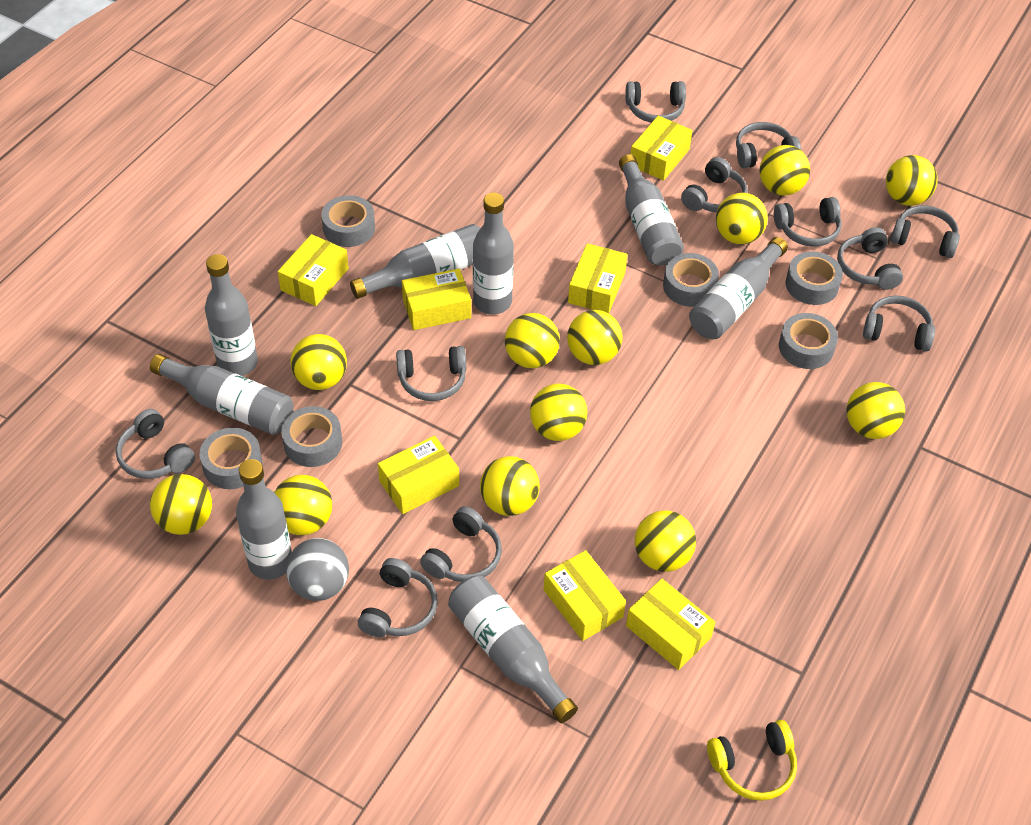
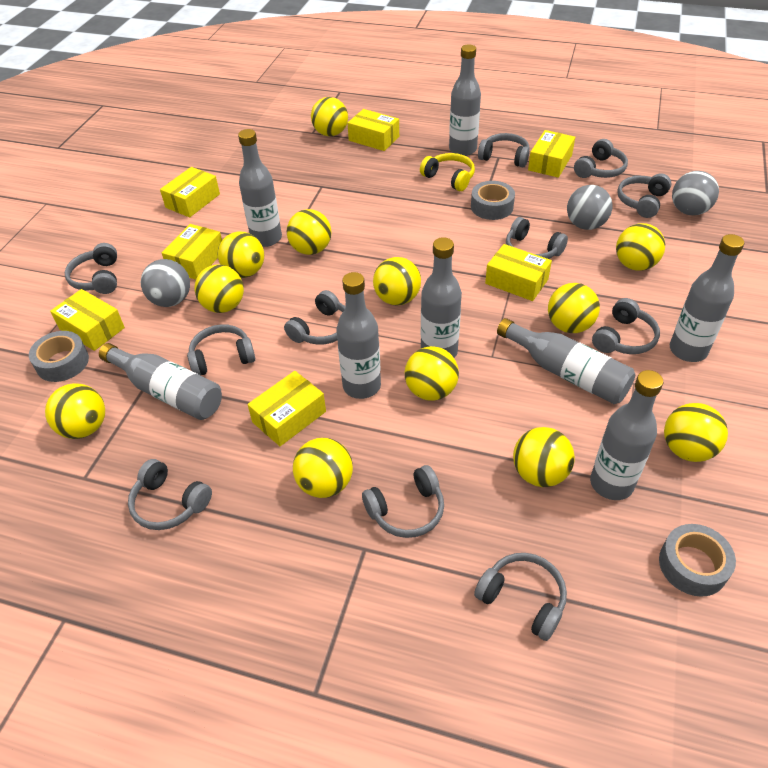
grey ball: [286,538,349,601] = 1 -> [141,259,190,307] [567,185,612,230] [672,171,719,215] = 3
grey tape: [200,428,263,489] [281,406,342,467] [322,195,375,247] [663,253,719,307] [779,313,838,369] [786,251,843,305] = 6 -> [29,331,89,382] [471,181,515,220] [659,524,736,597] = 3

